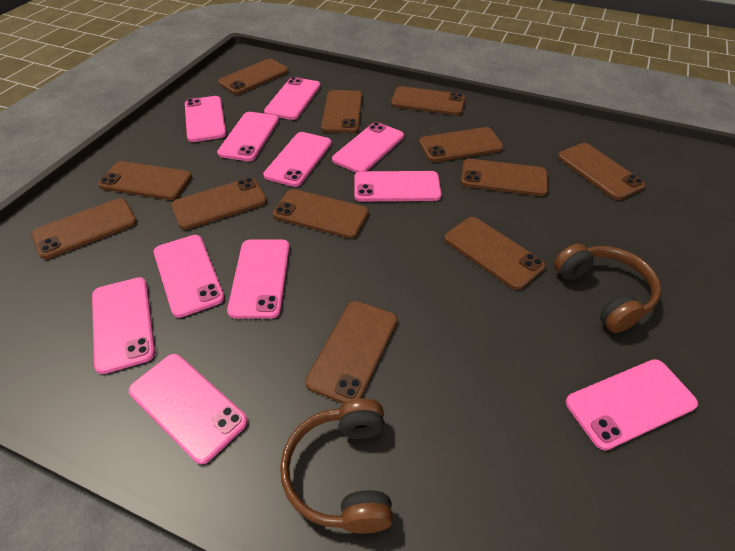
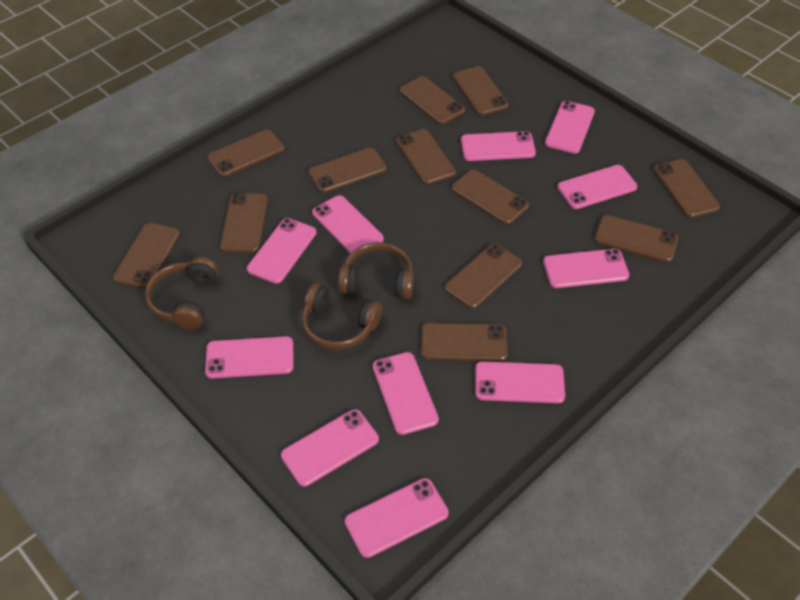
brown headphones: [280,398,393,534] [554,244,661,333] = 2 -> [145,257,218,330] [301,283,382,350] [338,242,413,299] = 3

